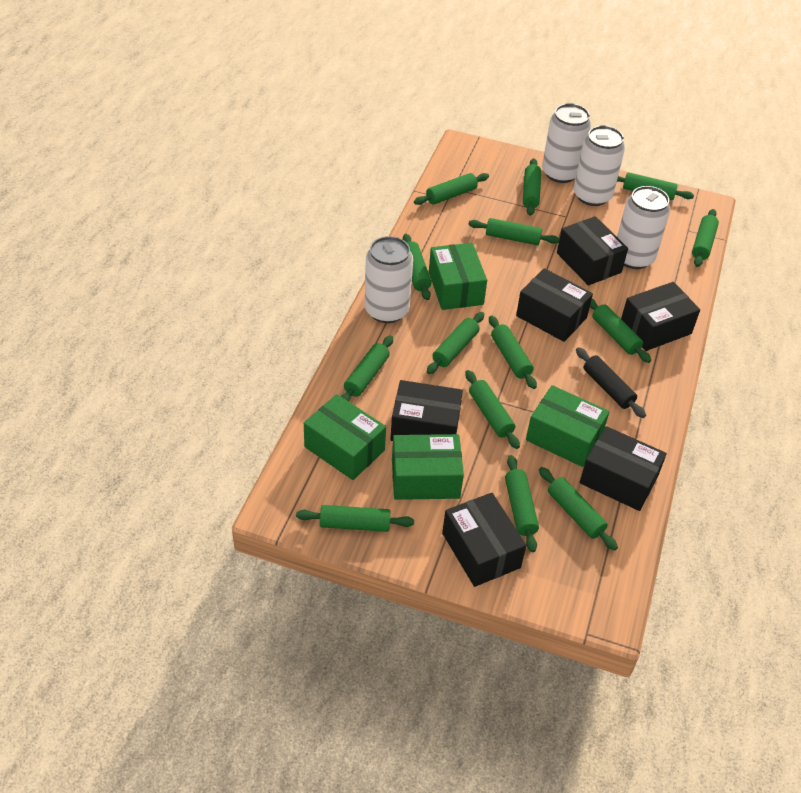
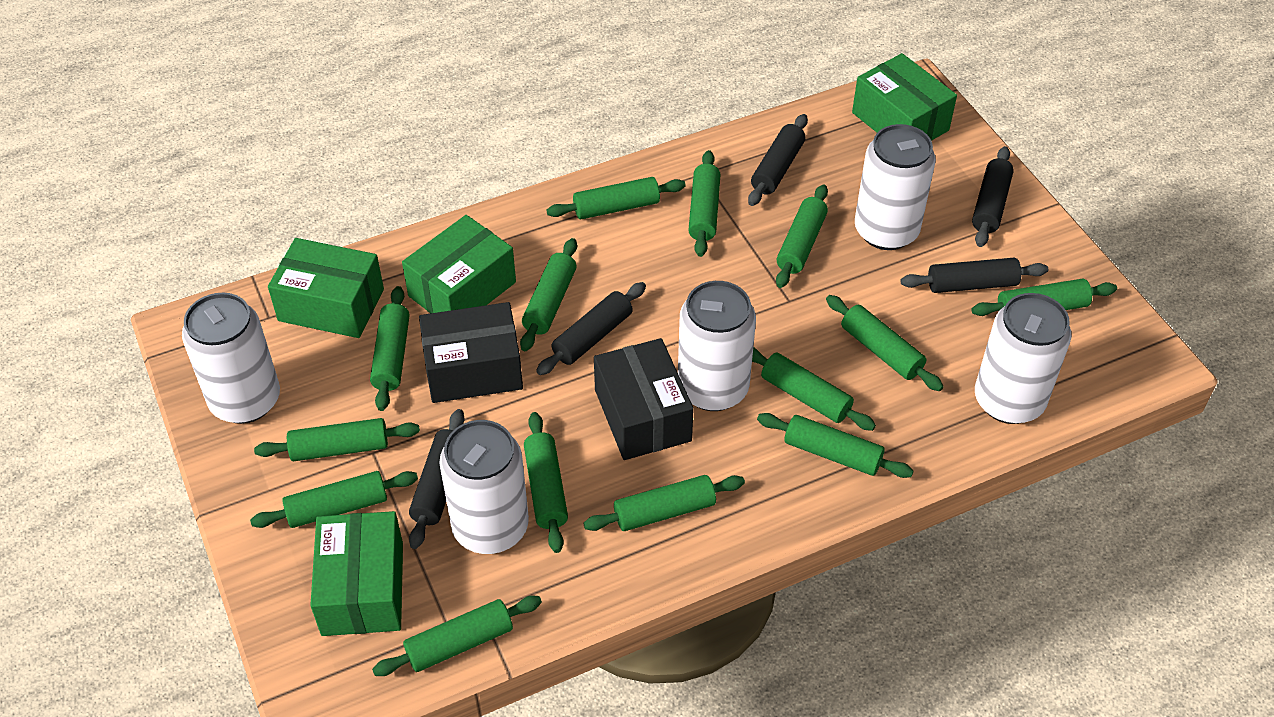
black box: [390,380,463,441] [442,493,526,587] [516,268,593,342] [557,216,628,286] [580,426,667,511] [621,282,700,351] = 6 -> [419,302,523,403] [594,338,694,460] = 2
black rolling pin: [576,347,646,418] = 1 -> [409,409,465,549] [536,282,646,375] [748,114,808,206] [901,258,1048,293] [972,146,1014,247] = 5
white can: [365,236,413,323] [542,103,591,183] [574,126,625,206] [617,186,670,269] = 4 -> [182,293,280,424] [439,420,529,554] [678,281,756,411] [855,124,936,250] [975,293,1071,424] = 5

